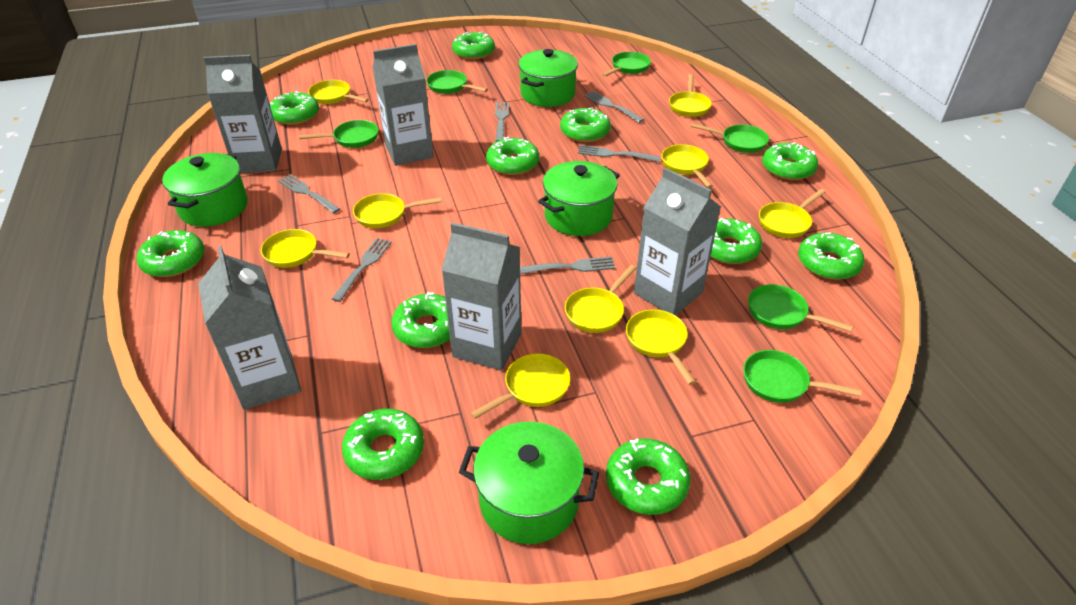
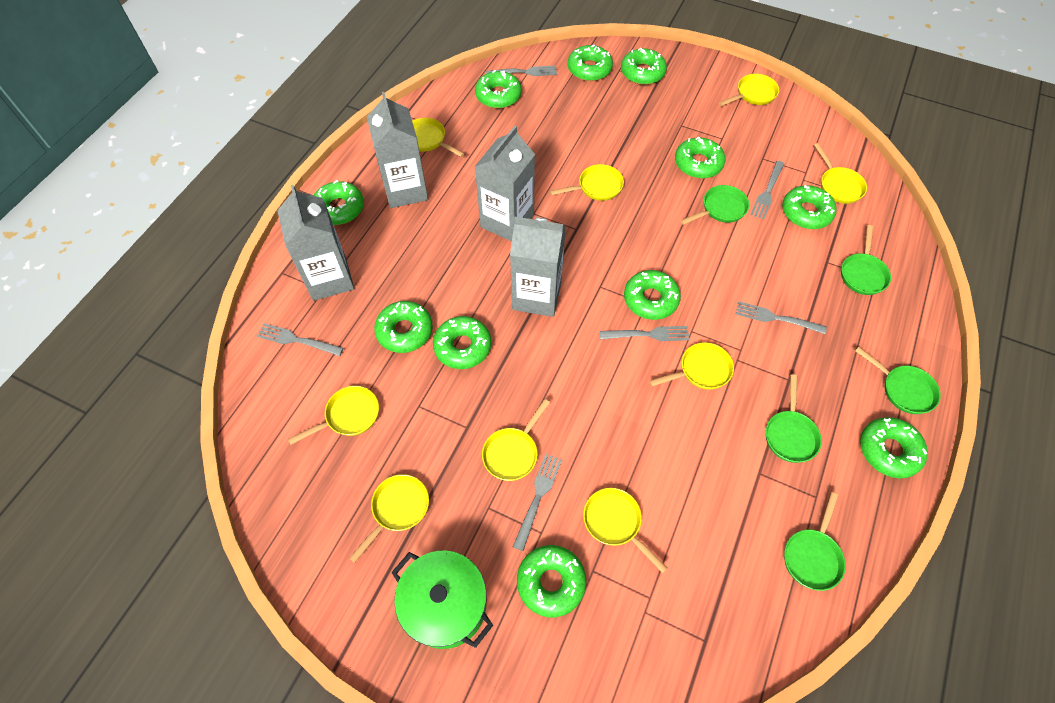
green pan: [299,120,378,148] [426,70,488,94] [602,52,651,77] [691,123,769,153] [743,350,862,403] [748,284,854,332] = 6 -> [680,185,749,225] [766,374,822,463] [784,492,846,591] [841,225,891,295] [855,347,941,414] = 5
green pot: [162,153,248,227] [459,421,599,544] [518,49,578,107] [538,161,620,236] = 4 -> [391,551,493,649] = 1
grey carton: [198,246,301,410] [204,55,282,173] [373,44,434,166] [441,222,521,371] [634,167,721,316] = 5 -> [277,185,354,301] [367,92,428,208] [475,126,535,241] [510,217,566,317] = 4

